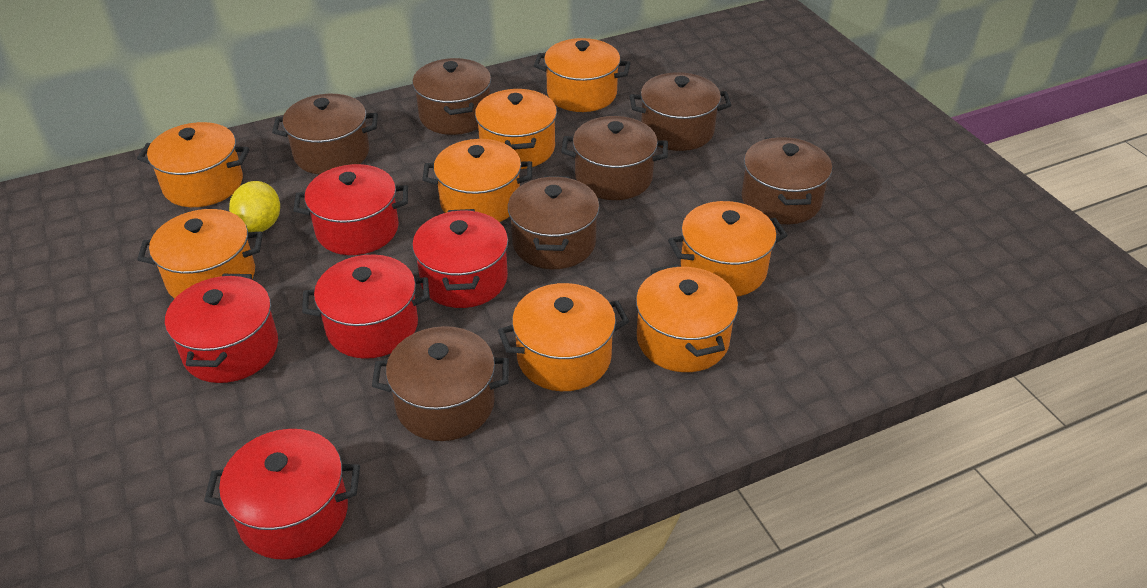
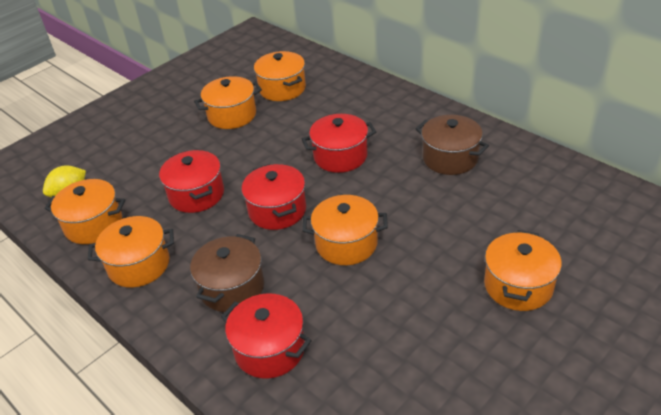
brown pot: [272,94,378,175] [372,326,509,441] [412,58,491,135] [508,176,599,269] [561,116,668,200] [630,72,731,151] [742,137,832,224] = 7 -> [190,234,264,312] [416,115,489,175] = 2
orange pot: [137,122,250,207] [137,209,263,299] [422,139,532,222] [475,89,557,169] [498,283,629,391] [534,38,631,112] [636,264,738,372] [668,201,788,297] = 8 -> [45,179,126,244] [88,216,174,288] [194,76,262,129] [254,51,306,101] [302,195,388,265] [484,230,562,311] = 6
red pot: [165,274,278,383] [204,429,360,560] [293,164,408,255] [302,254,430,359] [412,209,508,308] = 5 -> [159,150,224,213] [221,294,312,379] [242,164,306,230] [302,114,376,173] = 4

